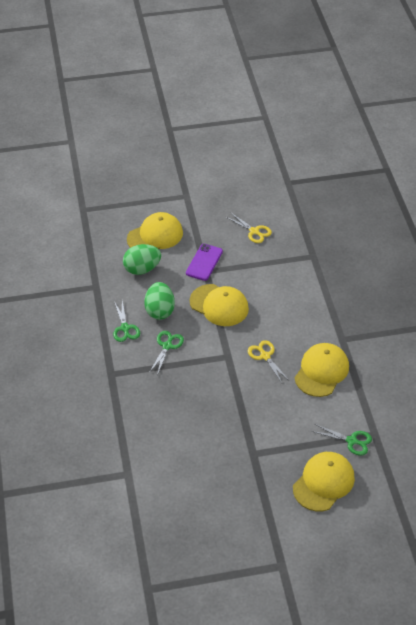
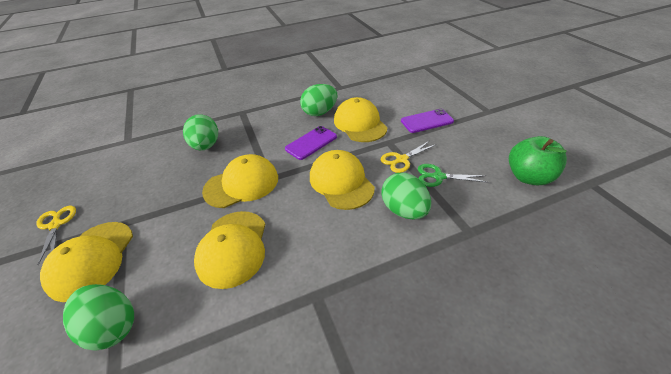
green apple: none = 0 -> [509,136,567,185] = 1
green egg: [123,244,161,275] [144,282,175,320] = 2 -> [63,284,134,351] [183,114,218,150] [300,84,337,116] [381,173,431,219] = 4
green scissors: [113,301,140,342] [149,331,184,375] [312,424,372,456] = 3 -> [418,164,486,187] = 1
purple phone: [186,244,223,281] = 1 -> [285,126,337,160] [401,109,454,133] = 2
yellow cap: [127,212,183,249] [190,284,249,326] [293,452,355,511] [295,343,349,397] = 4 -> [40,222,133,302] [194,211,265,289] [202,154,278,208] [310,150,375,210] [334,97,388,142] = 5

